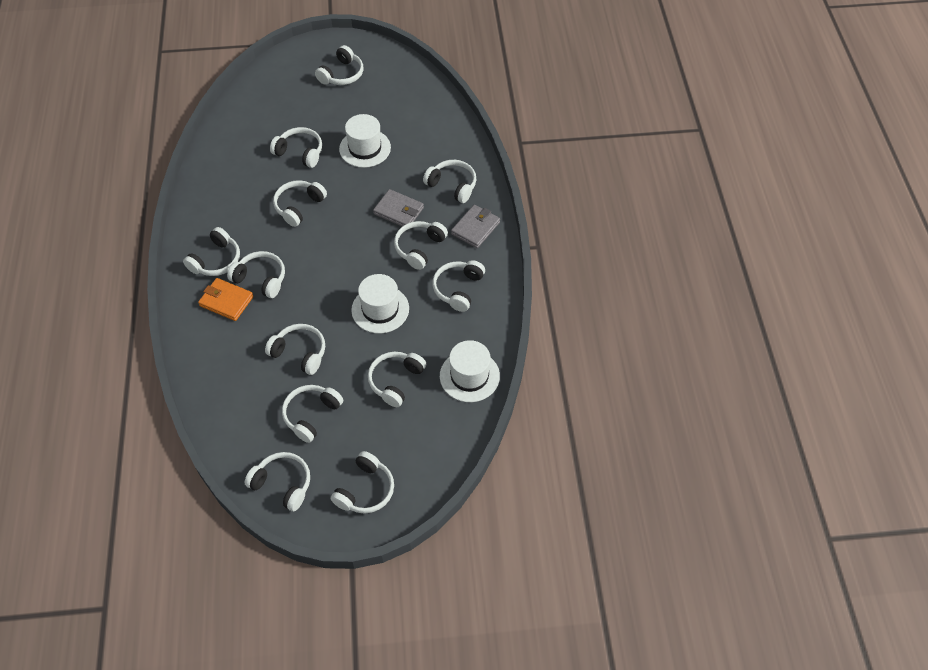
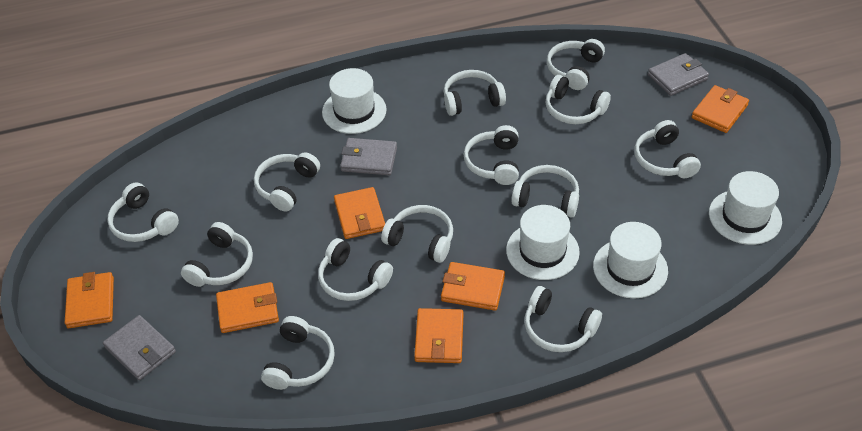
grey wallet: [373,189,424,226] [451,205,500,248] = 2 -> [103,315,176,380] [340,138,397,175] [648,53,709,96] = 3
orange wallet: [198,278,254,321] = 1 -> [65,272,114,328] [216,282,279,333] [334,187,385,239] [414,308,463,363] [441,262,505,311] [692,85,749,133] = 6
white hat: [339,114,391,168] [351,274,409,333] [440,340,500,402] = 3 -> [322,68,387,134] [506,205,580,280] [593,222,668,298] [709,171,782,245] = 4

